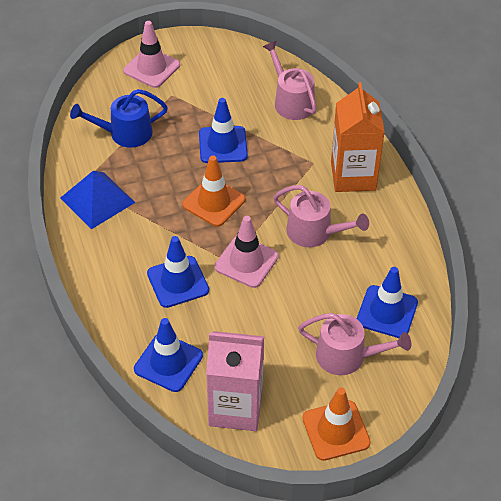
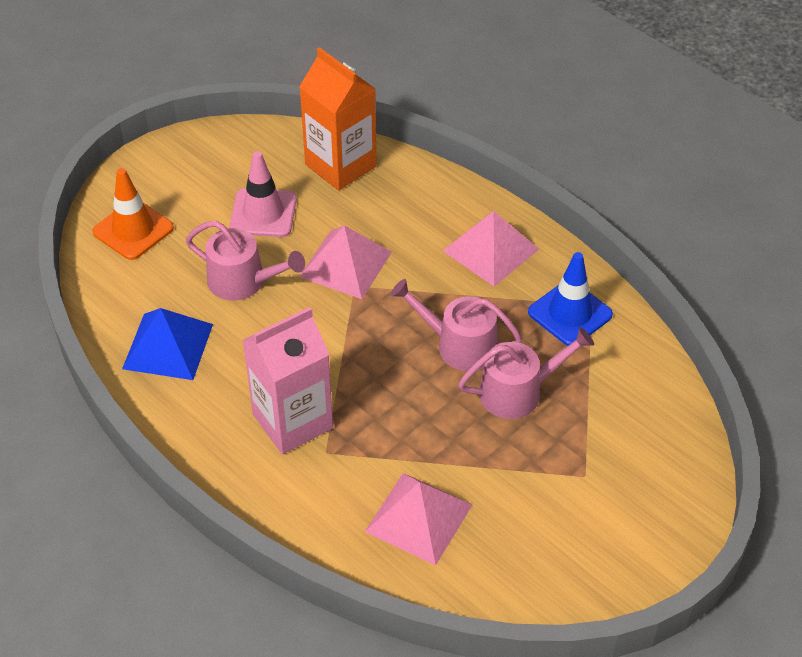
blue traffic cone: [134,318,203,392] [147,236,209,308] [199,98,248,163] [357,267,418,338] = 4 -> [528,252,613,346] = 1
blue watering can: [70,89,168,148] = 1 -> none = 0
orange traffic cone: [183,155,246,227] [302,388,371,461] = 2 -> [92,168,174,260] = 1
pink pyramid: none = 0 -> [299,225,392,299] [365,473,472,565] [443,211,539,286] = 3
pink traffic cone: [123,21,180,88] [214,216,279,288] = 2 -> [229,151,297,237] = 1

